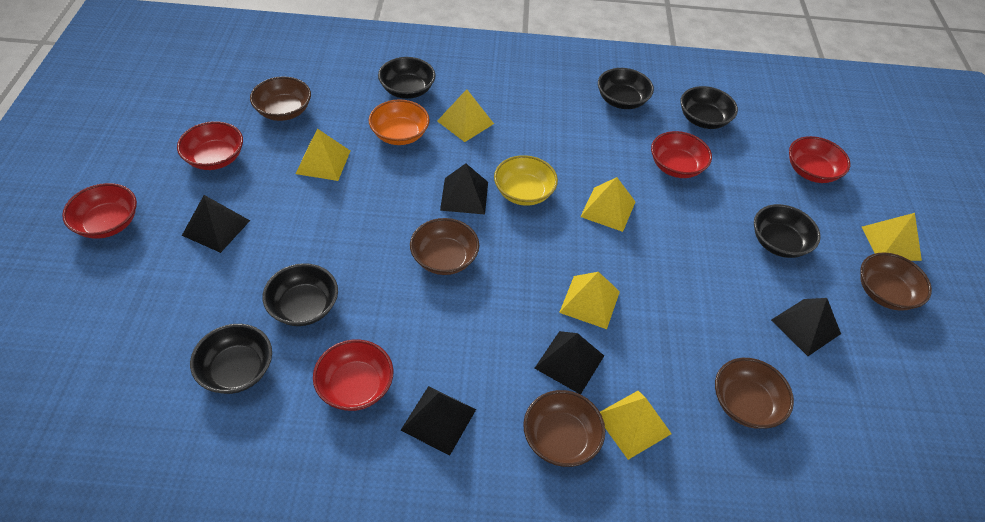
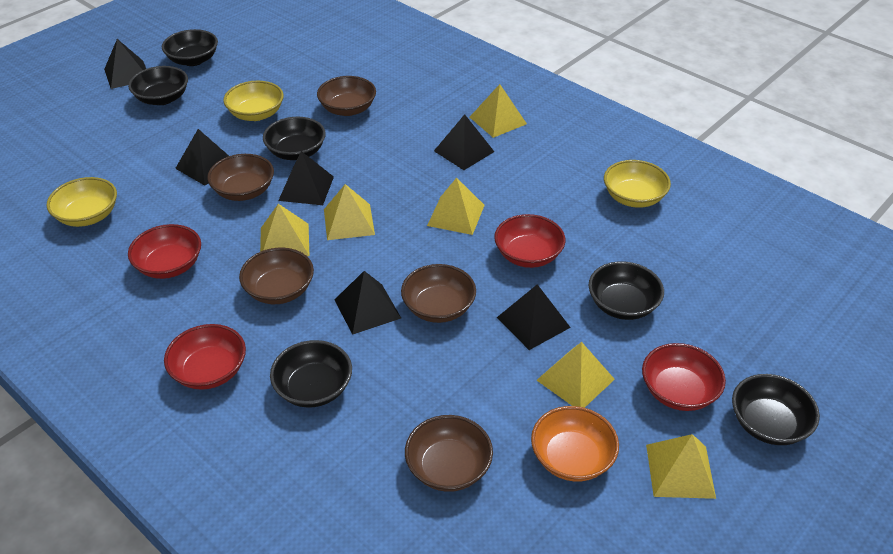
black pyramid: [182,195,250,253] [401,386,476,456] [440,163,488,215] [534,331,604,394] [771,298,841,356] = 5 -> [104,39,146,89] [175,129,229,186] [278,151,334,205] [335,271,401,335] [434,114,494,170] [497,284,571,350] = 6
red bowl: [62,183,137,239] [177,121,243,170] [313,339,393,411] [651,131,712,178] [789,136,850,183] = 5 -> [128,224,201,279] [164,324,246,390] [494,214,565,268] [642,343,726,411] = 4
yellow bowl: [494,155,558,206] = 1 -> [46,177,117,227] [224,81,284,121] [604,160,671,208] = 3

